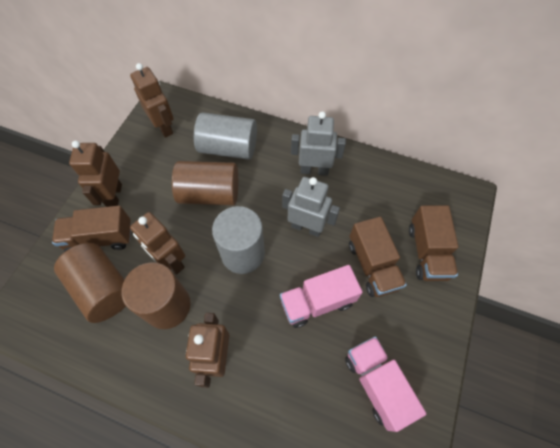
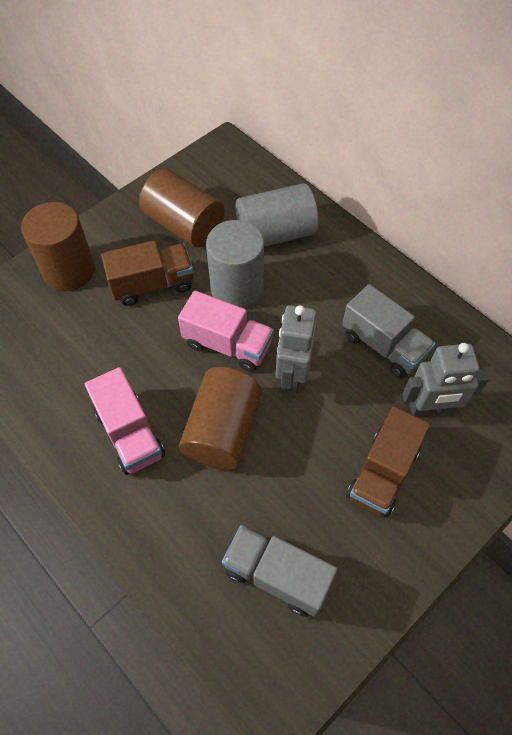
brown robot: [69,140,122,207] [130,63,174,138] [130,212,185,275] [186,313,229,388] = 4 -> none = 0
brown truck: [52,206,131,252] [349,217,407,297] [409,205,459,281] = 3 -> [101,240,193,306] [346,406,430,518] = 2
grey truck: none = 0 -> [222,525,337,617] [342,284,436,378] = 2

